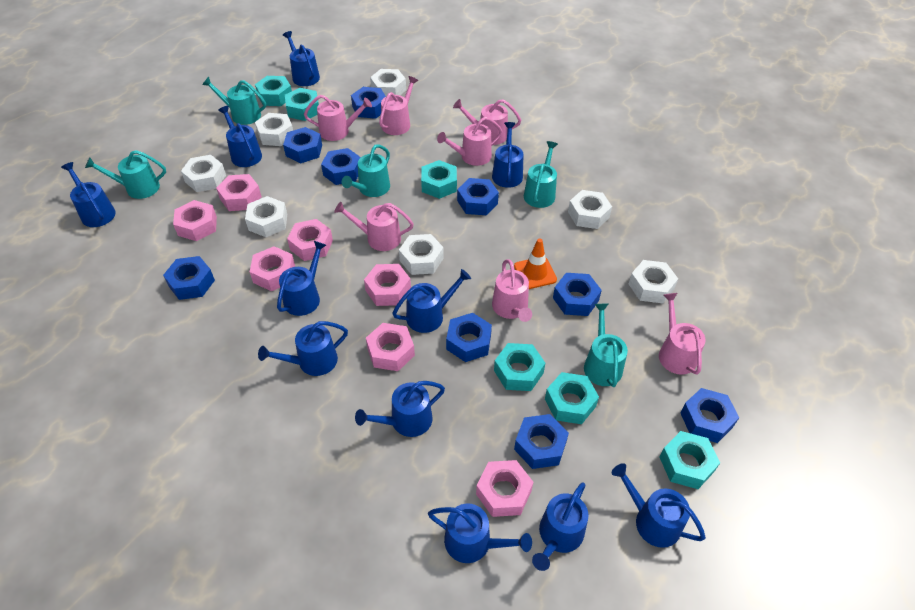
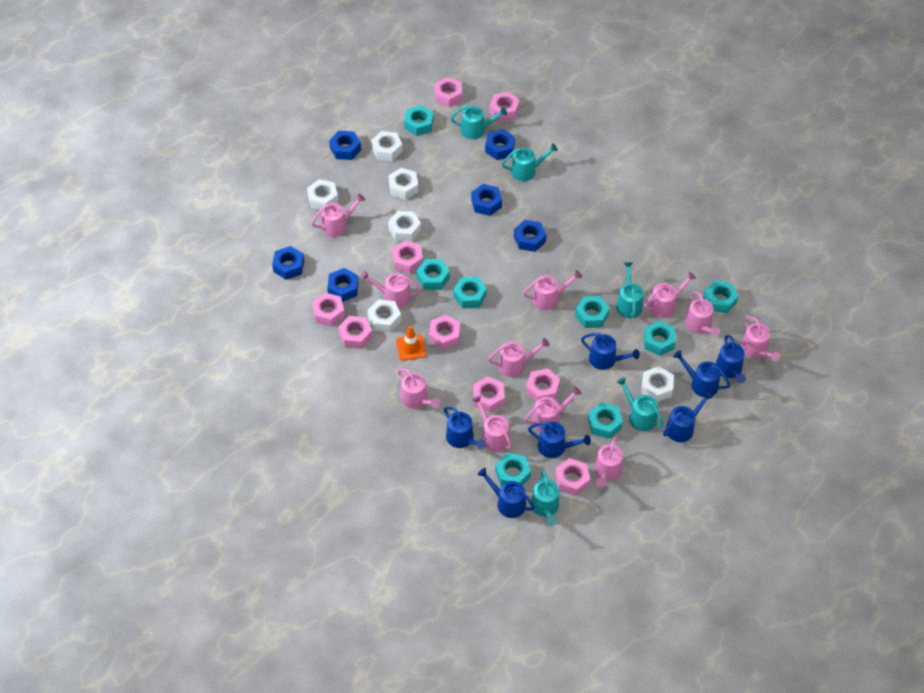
blue nut: [163,256,215,300] [283,127,322,163] [321,148,361,185] [351,87,386,119] [446,313,492,362] [457,178,499,215] [514,414,569,469] [553,273,602,316] [680,388,739,443] = 9 -> [272,246,305,280] [327,268,359,302] [329,131,361,160] [471,184,502,216] [485,129,515,160] [514,220,547,252] = 6
blue watering can: [61,162,116,227] [218,106,262,167] [258,321,348,376] [277,241,326,316] [283,31,320,86] [355,381,445,437] [392,269,471,333] [428,503,532,563] [492,122,523,188] [532,482,589,571] [612,463,706,548] = 11 -> [444,407,486,449] [478,468,535,518] [528,422,591,458] [581,333,640,370] [663,391,713,442] [673,350,731,397] [716,335,746,383] = 7
pink nut: [173,200,217,241] [216,174,262,211] [250,246,295,291] [287,219,333,261] [364,264,411,306] [366,323,415,371] [476,460,533,517] = 7 -> [312,293,345,327] [338,316,373,349] [392,241,423,274] [429,315,460,350] [434,77,462,107] [473,376,505,413] [489,92,520,122] [526,368,560,401] [555,458,590,496] = 9
pink watering can: [304,95,372,141] [334,202,414,251] [379,76,418,135] [437,117,502,166] [453,99,521,145] [492,259,532,322] [659,293,706,375] = 7 -> [311,194,365,237] [361,270,421,308] [397,368,440,409] [472,395,512,452] [488,338,549,377] [523,270,582,310] [524,387,582,432] [594,436,623,488] [644,272,696,318] [685,291,720,337] [741,316,780,361] = 11
turquoise nut: [255,76,292,106] [285,88,319,121] [421,160,457,199] [494,343,545,391] [545,372,599,424] [660,431,720,489] = 6 -> [404,105,434,136] [416,259,450,290] [453,277,487,308] [495,453,531,486] [575,296,610,328] [588,402,623,439] [644,321,676,356] [703,280,739,314] = 8
white nut: [181,155,226,192] [245,196,287,237] [255,113,293,146] [370,69,406,96] [399,234,444,275] [568,190,612,229] [629,260,678,303] = 7 -> [307,179,338,210] [367,299,401,332] [371,131,403,161] [388,168,418,200] [388,211,421,242] [641,366,674,402] = 6

